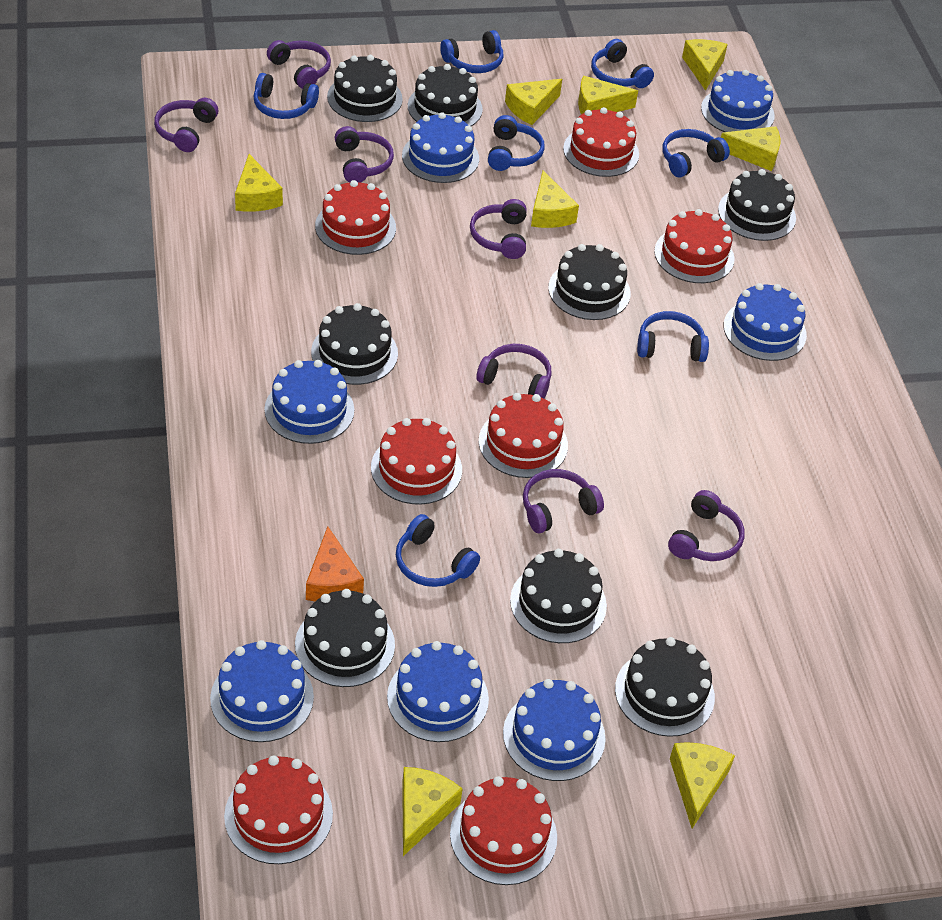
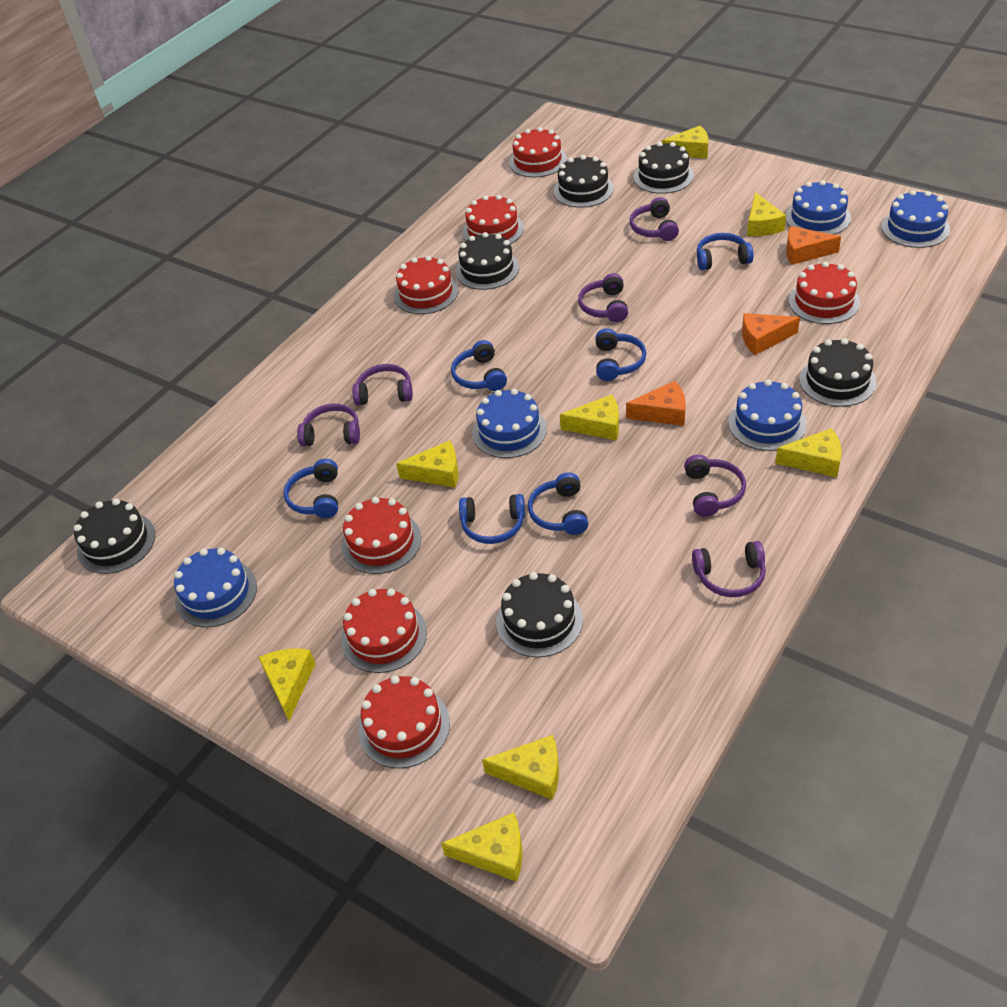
black cake: [295,589,395,687] [311,303,398,385] [327,55,403,122] [408,64,483,126] [510,549,607,643] [548,244,631,320] [615,637,715,737] [718,169,796,241] = 8 -> [74,499,155,574] [455,232,519,290] [496,572,583,657] [554,155,614,208] [633,142,694,194] [799,338,876,407] = 6
blue cake: [210,640,314,742] [264,360,354,444] [387,641,489,742] [402,112,479,183] [503,679,606,781] [701,70,775,132] [724,283,807,361] = 7 -> [174,548,257,627] [472,389,547,458] [728,379,807,451] [786,180,851,235] [881,190,950,248] = 5
blue headphones: [254,73,319,119] [396,514,480,587] [440,30,503,73] [488,115,545,171] [591,39,654,88] [637,311,709,362] [663,129,730,177] = 7 -> [284,459,338,518] [451,340,507,391] [459,494,525,544] [528,472,588,535] [596,328,646,381] [697,233,754,270] = 6
orange cheese: [306,526,364,601] = 1 -> [626,381,686,426] [742,313,800,355] [786,226,841,265] = 3
purple headphones: [154,98,218,152] [267,40,331,89] [335,126,394,183] [470,199,527,259] [476,344,552,398] [523,469,604,533] [668,490,745,561] = 7 -> [297,404,360,446] [352,364,413,406] [578,273,628,322] [629,197,679,241] [684,455,746,517] [692,541,766,597] = 6

